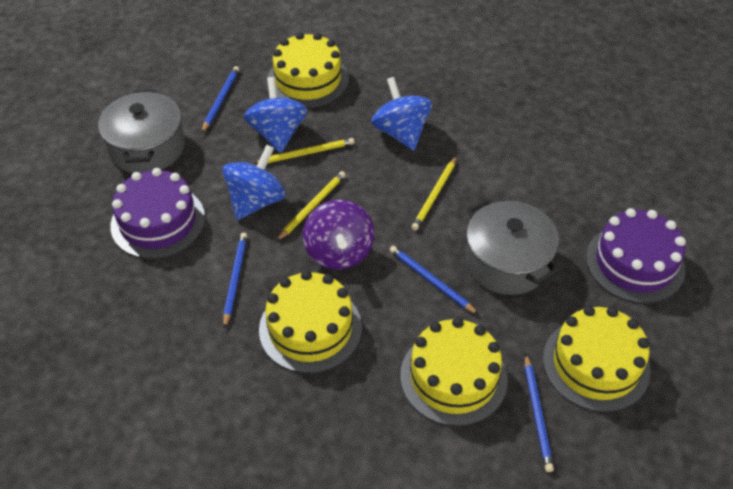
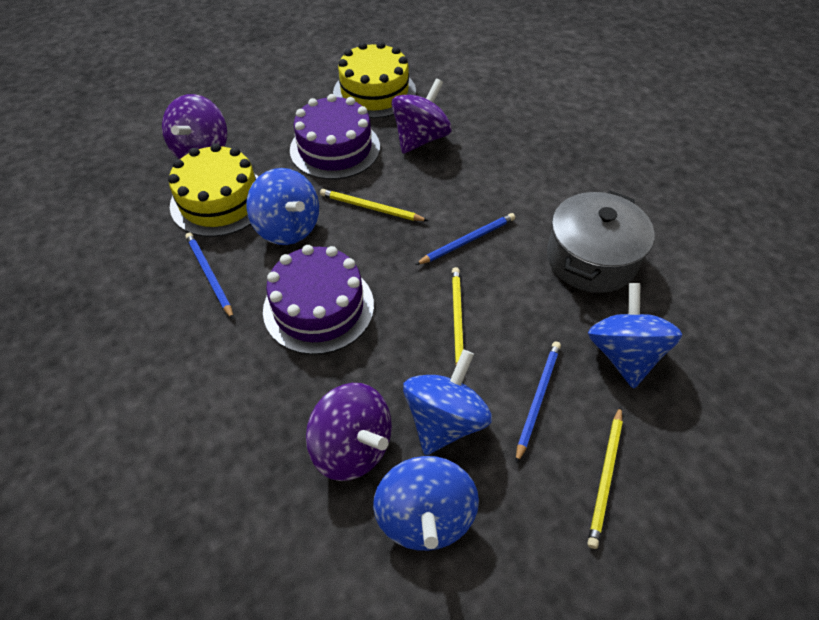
blue pencil: [202,66,239,133] [223,232,247,329] [390,246,479,315] [525,354,554,472] = 4 -> [185,232,234,320] [415,213,515,265] [516,342,561,464] = 3
blue spinning top: [222,144,286,220] [244,77,307,153] [371,77,432,151] = 3 -> [246,168,319,245] [373,456,479,551] [403,349,492,455] [588,283,682,389] = 4
grey pot: [98,90,185,173] [465,199,559,295] = 2 -> [547,191,655,293] = 1
purple spinning top: [303,200,374,270] = 1 -> [162,94,227,159] [306,383,392,481] [392,79,452,154] = 3
yellow cake: [259,270,362,373] [267,32,349,108] [400,317,508,426] [543,306,651,412] = 4 -> [168,143,259,237] [333,41,416,118] = 2

